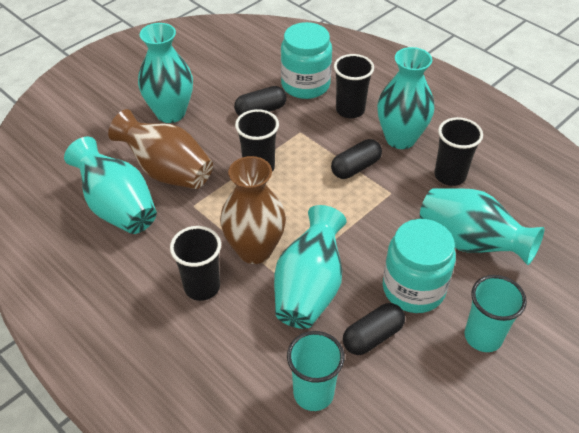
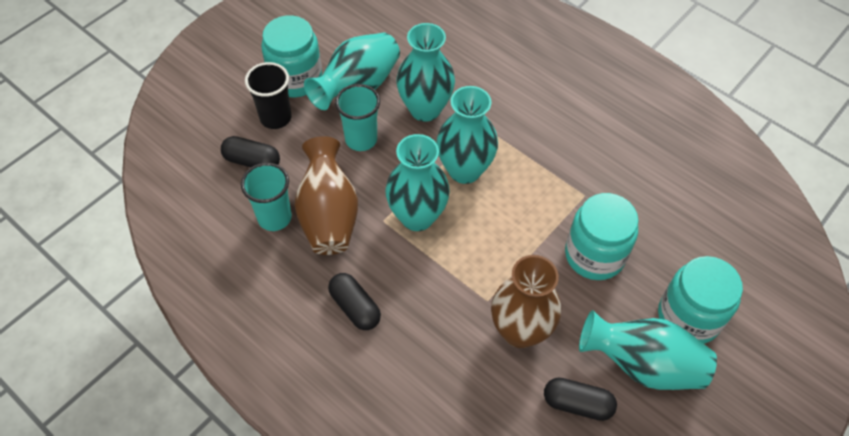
black cup: [170,226,221,301] [235,109,279,172] [334,54,374,118] [434,117,483,186] = 4 -> [245,62,292,129] = 1
turquoise jar: [281,22,332,99] [383,219,456,313] = 2 -> [261,15,322,97] [565,193,639,280] [658,256,743,344] = 3

